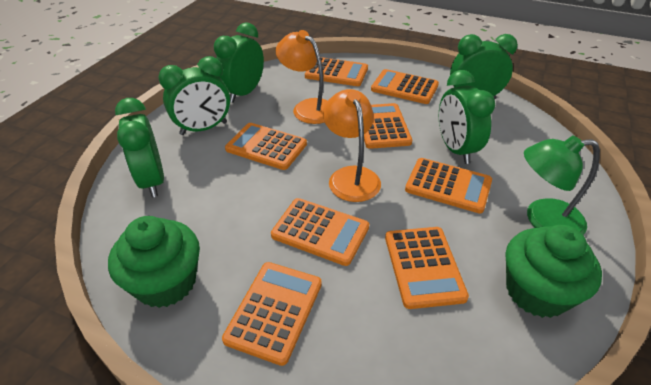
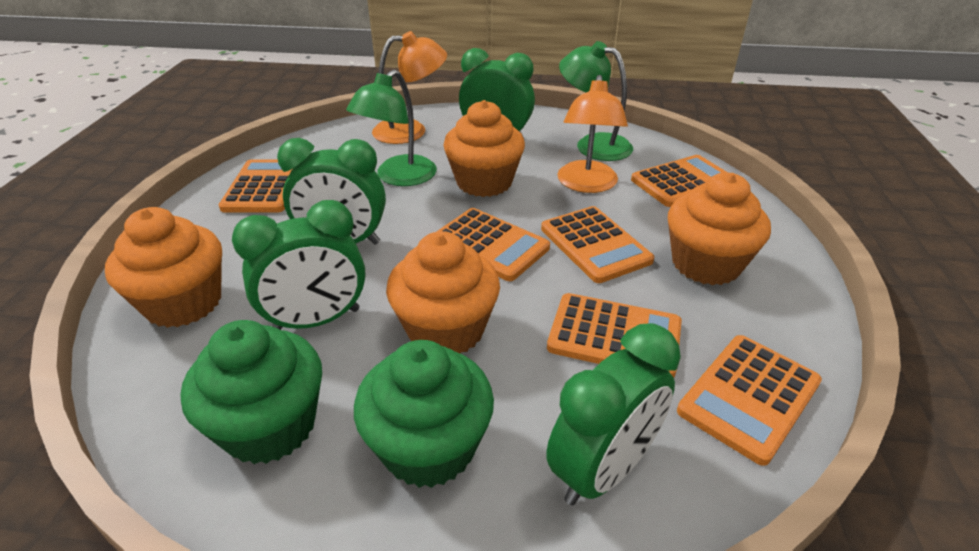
green clock: [115,98,164,198] [158,56,230,135] [214,22,264,103] [439,70,495,164] [450,34,518,99] = 5 -> [232,200,365,330] [277,138,386,245] [459,48,535,138] [546,323,681,506] = 4
green lamp: [524,136,600,235] = 1 -> [346,70,437,186] [559,41,633,161] = 2
orange calculator: [222,262,322,366] [225,123,307,170] [271,198,369,266] [305,57,368,86] [364,103,412,149] [371,69,439,104] [385,227,469,309] [405,158,492,213] = 8 -> [219,159,292,213] [436,208,550,281] [541,206,654,283] [547,293,682,378] [631,155,728,207] [677,335,822,466] = 6
orange cupcake: none = 0 -> [105,207,222,328] [386,231,500,353] [443,100,525,197] [668,172,771,285] = 4

